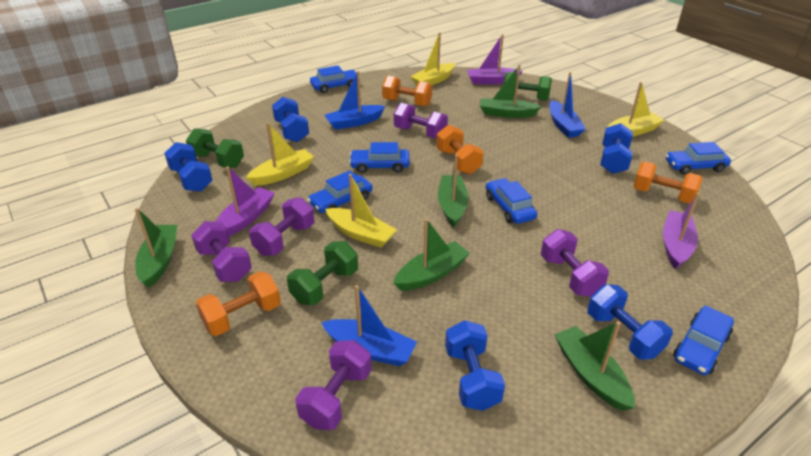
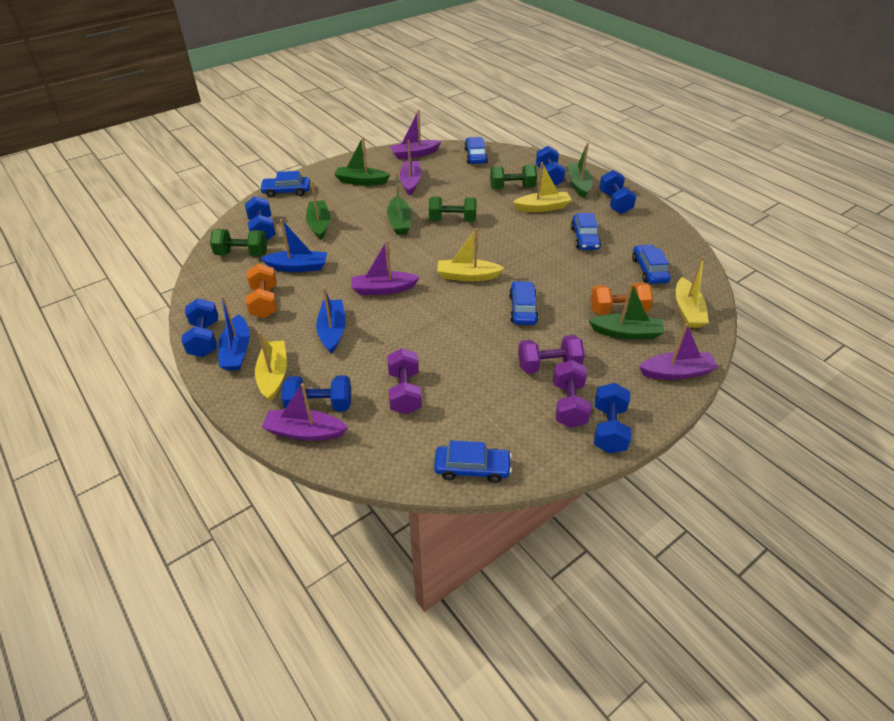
blue dumbbell: [164,142,213,192] [272,97,309,142] [445,320,505,411] [587,284,673,360] [601,123,633,174] = 5 -> [181,298,218,357] [245,196,276,240] [282,376,351,411] [536,146,565,186] [594,383,632,453] [599,170,636,214] = 6
orange dumbbell: [196,271,281,336] [382,76,432,107] [436,125,484,174] [633,161,703,204] = 4 -> [246,264,277,318] [591,282,653,315] = 2
purple boat: [215,166,275,236] [467,34,523,84] [663,192,700,269] = 3 -> [262,383,348,441] [351,240,420,295] [390,110,442,159] [399,140,422,196] [639,323,718,380] = 5
purple dumbbell: [191,221,252,282] [249,197,314,256] [295,340,372,430] [394,103,448,138] [541,229,609,297] = 5 -> [387,348,422,414] [518,335,585,374] [553,360,591,428] = 3

